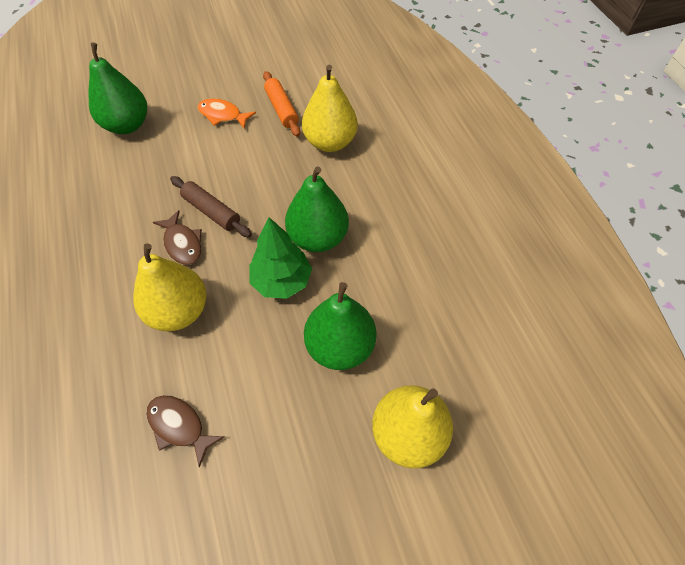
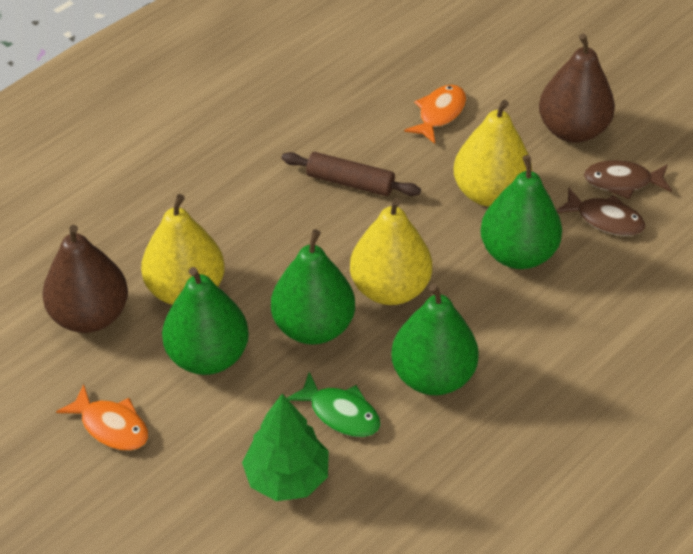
brown pear: none = 0 -> [42,225,128,333] [539,34,615,143] = 2
green fish: none = 0 -> [287,372,381,437] = 1
green pear: [89,42,147,134] [285,166,349,252] [304,282,377,370] = 3 -> [162,267,249,375] [271,229,355,345] [391,284,479,395] [480,155,562,269] = 4
orange fish: [198,98,256,129] = 1 -> [56,384,148,451] [404,85,466,144] = 2
orange rolling pin: [263,71,300,137] = 1 -> none = 0

